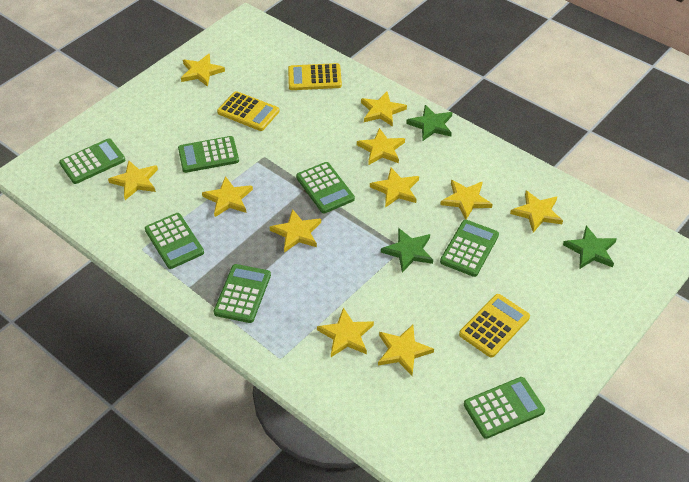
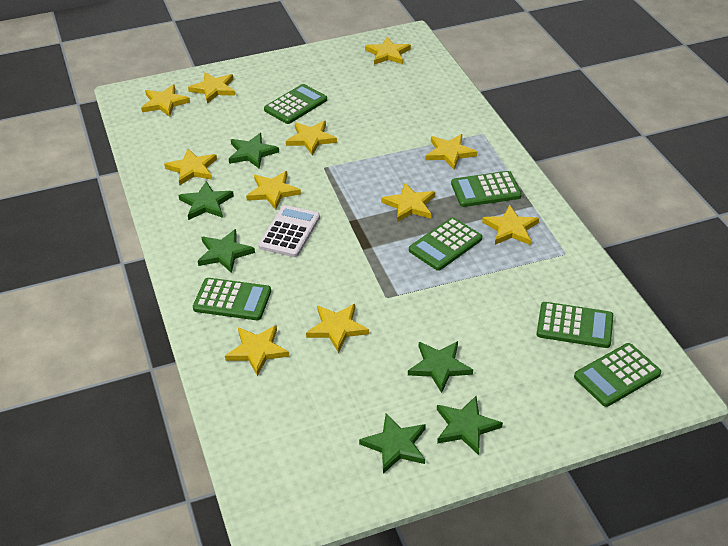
green calculator: [59,138,125,184] [145,213,204,269] [178,136,239,173] [214,264,271,323] [296,162,355,213] [440,220,499,277] [464,377,545,439] = 7 -> [193,278,271,320] [264,84,327,124] [409,217,482,271] [451,171,522,207] [537,302,613,348] [574,343,661,407] = 6
green star: [381,228,433,272] [406,105,452,141] [563,226,617,269] = 3 -> [178,181,234,220] [198,229,255,273] [229,133,279,169] [359,413,426,474] [408,341,473,393] [437,396,503,455] = 6
white calculator: none = 0 -> [258,205,320,257] = 1
yellow calculator: [217,91,280,131] [288,63,342,90] [459,294,530,358] = 3 -> none = 0

